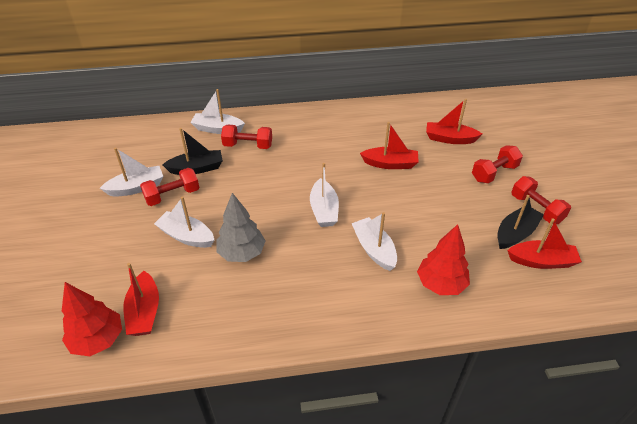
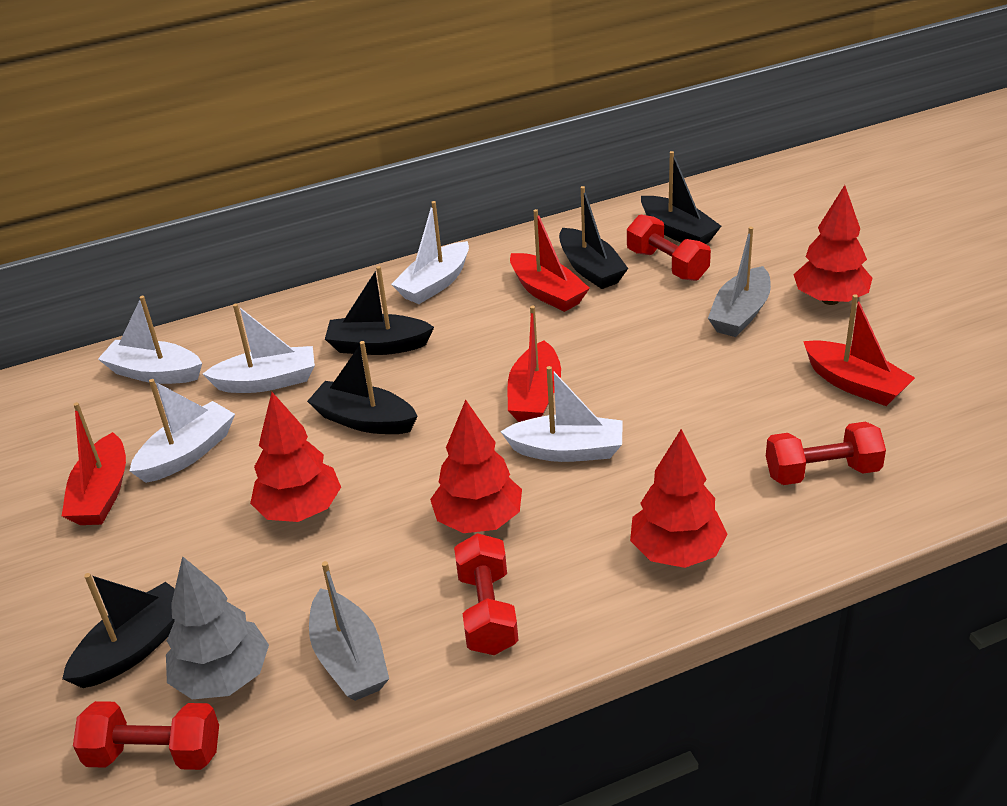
black boat: [163,128,223,175] [497,195,544,249] = 2 -> [62,573,175,688] [307,341,418,434] [325,266,434,355] [559,186,628,289] [641,151,721,244] = 5
grey boat: none = 0 -> [309,561,389,701] [708,227,771,337] = 2
red tree: [62,282,122,356] [417,224,470,295] = 2 -> [250,392,341,522] [430,400,522,533] [630,429,728,568] [793,185,872,305] = 4

